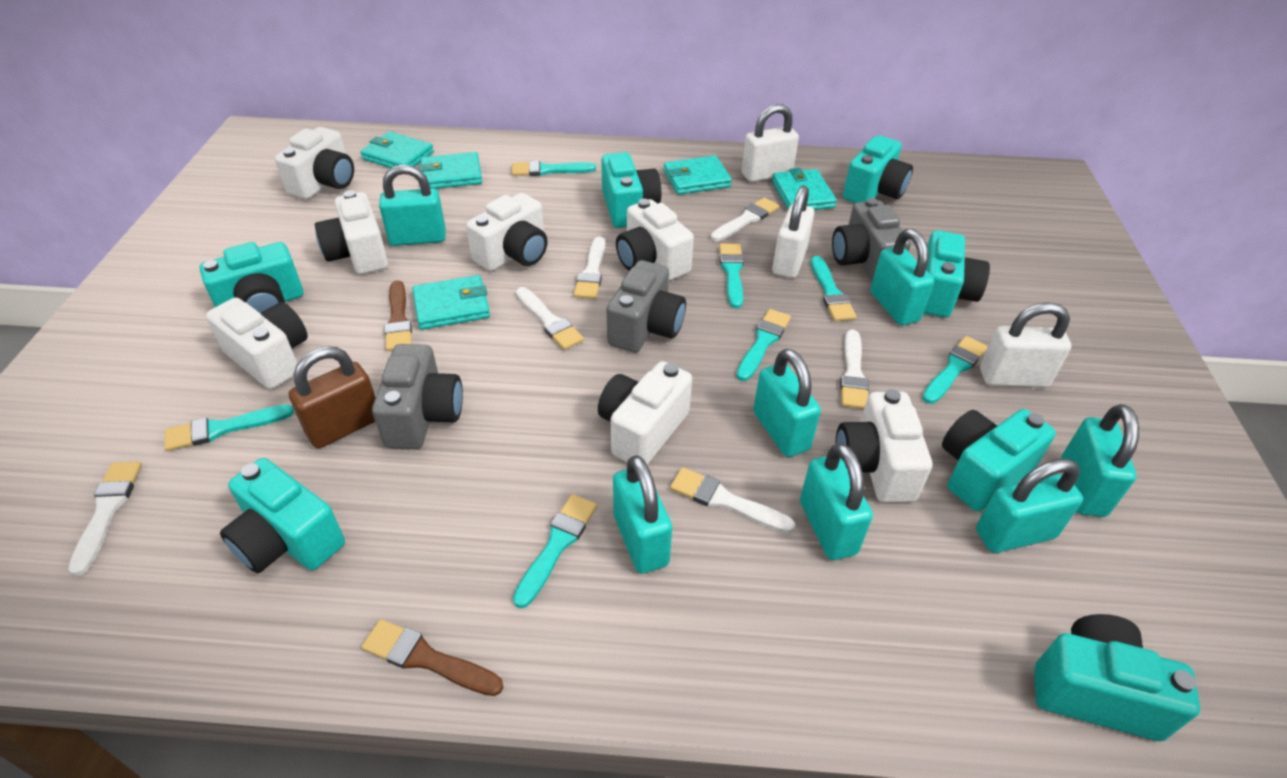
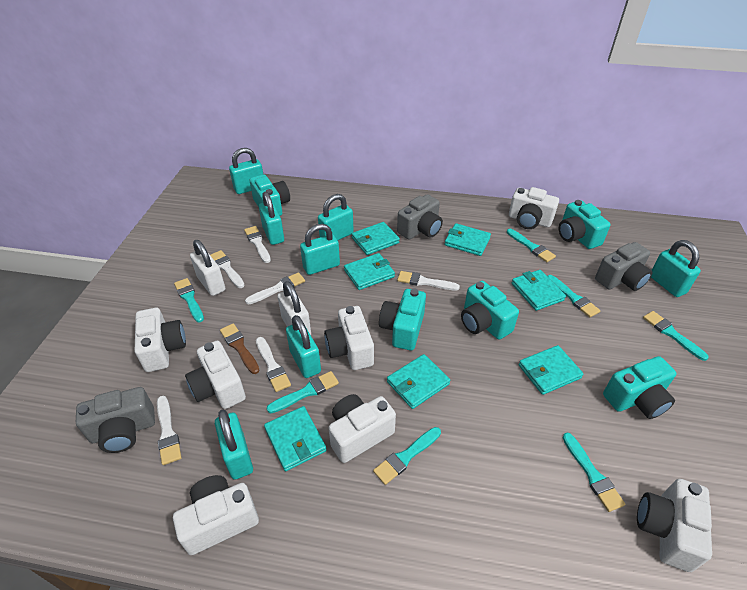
brown brush: [362,619,504,696] [385,280,412,351] = 2 -> [220,323,260,374] = 1
brown padlock: [289,346,376,448] = 1 -> none = 0
turquoise camera: [200,242,304,313] [220,458,345,573] [601,152,661,228] [843,135,913,203] [924,230,990,317] [942,409,1056,511] [1034,614,1200,741] = 7 -> [249,174,290,216] [379,289,426,350] [461,281,519,340] [559,200,611,249] [603,356,676,419] = 5
turquoise wallet: [360,131,434,168] [412,275,490,330] [419,152,482,189] [664,155,732,195] [772,168,837,210] = 5 -> [264,406,326,471] [344,253,395,290] [352,222,400,255] [387,354,450,409] [444,223,491,256] [511,270,566,311] [519,345,584,395] = 7
white padlock: [742,104,799,182] [772,186,814,278] [980,302,1071,387] = 3 -> [190,240,225,296] [278,281,311,335] = 2

